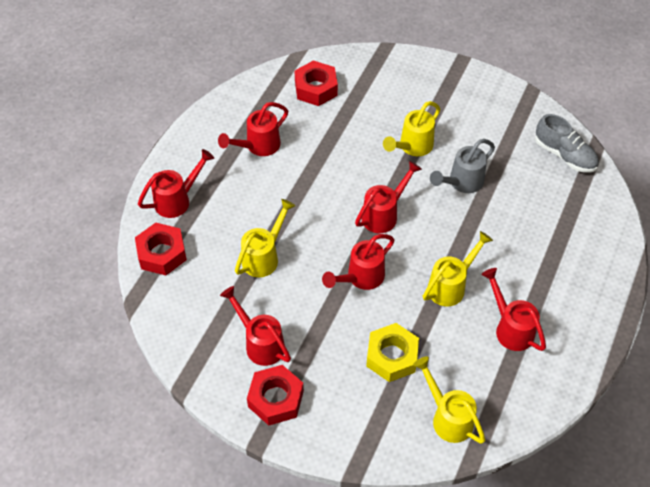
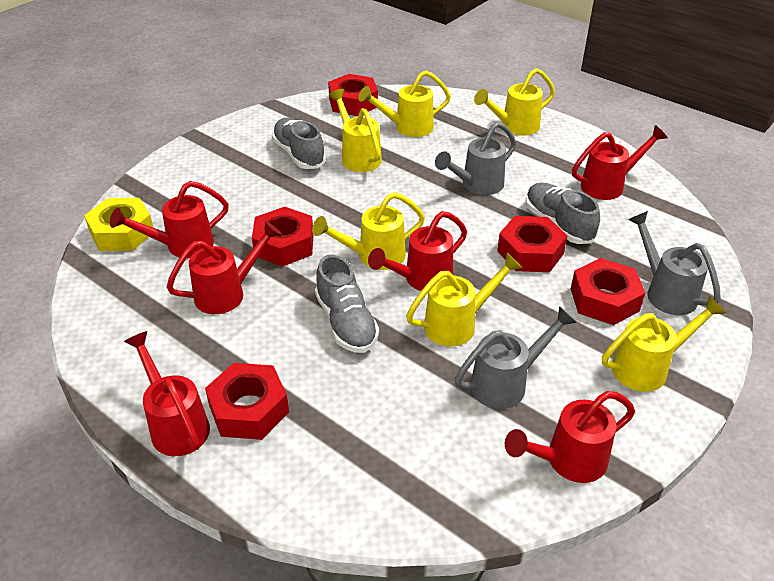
grey shoe: [535,114,599,172] = 1 -> [272,118,326,169] [315,254,379,353] [525,183,600,244] = 3
grey watering can: [430,139,495,193] = 1 -> [435,122,516,195] [455,306,577,409] [628,211,721,315] = 3
red nut: [135,223,187,275] [247,365,304,425] [295,60,338,106] = 3 -> [205,363,289,440] [252,207,314,267] [328,74,378,116] [497,216,567,272] [571,258,645,325] = 5
yellow watering can: [235,199,295,277] [383,101,440,156] [413,356,485,444] [423,231,493,306] = 4 -> [312,192,425,270] [329,89,382,172] [358,70,451,137] [406,253,522,347] [474,68,555,136] [602,296,726,392] = 6

